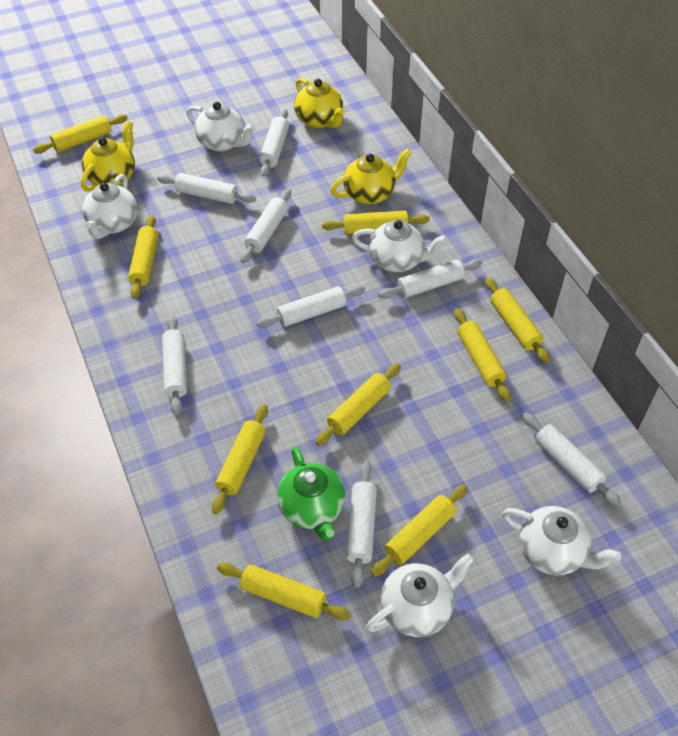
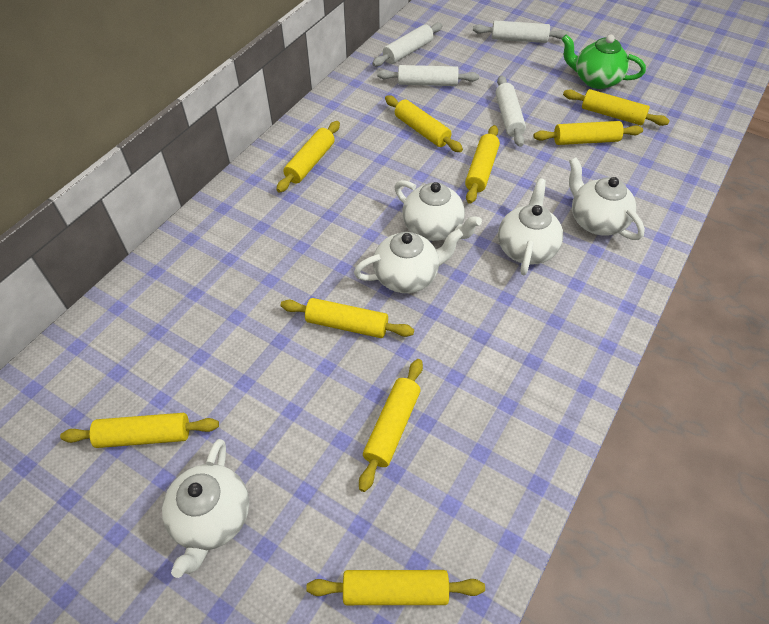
white rolling pin: [157,173,256,204] [162,315,187,415] [241,189,291,263] [257,285,365,328] [259,109,289,177] [346,461,377,588] [379,259,482,299] [522,412,621,506] = 8 -> [372,23,443,67] [377,65,479,86] [473,20,569,43] [495,75,526,147] = 4
yellow teapot: [81,121,135,192] [294,77,345,128] [331,148,412,204] = 3 -> none = 0

